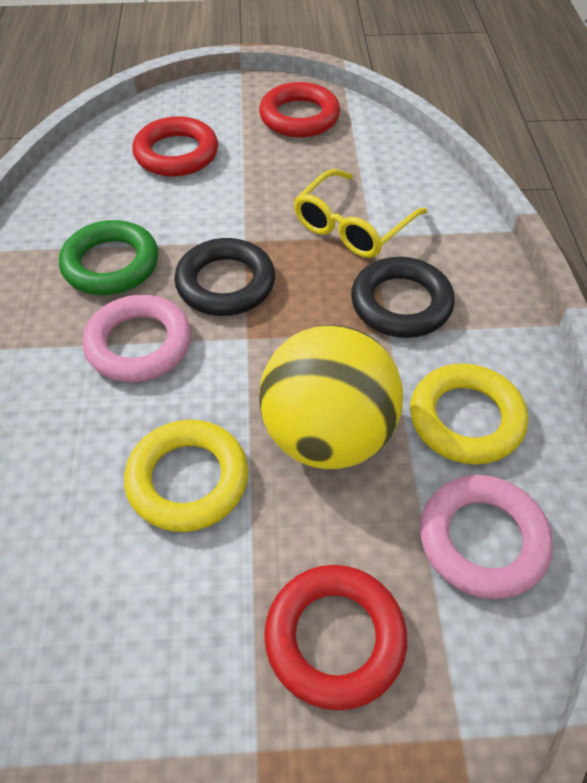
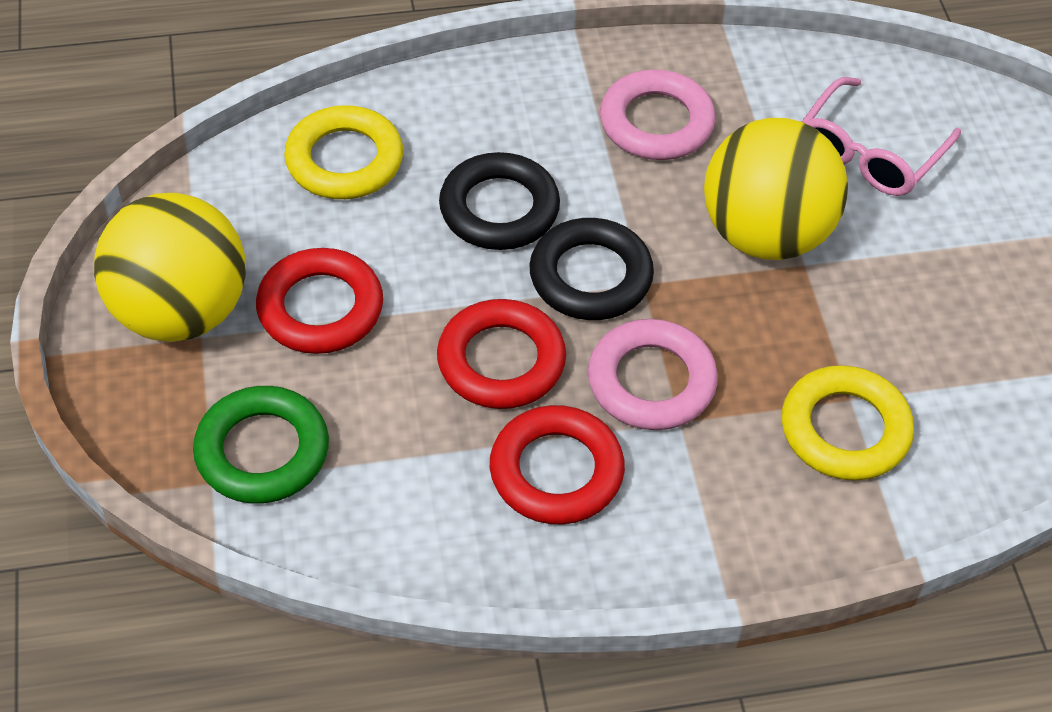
pink glasses: none = 0 -> [801,77,961,196] = 1
yellow ball: [259,325,403,469] = 1 -> [94,193,246,342] [704,118,848,260] = 2
yellow glasses: [294,169,428,258] = 1 -> none = 0

